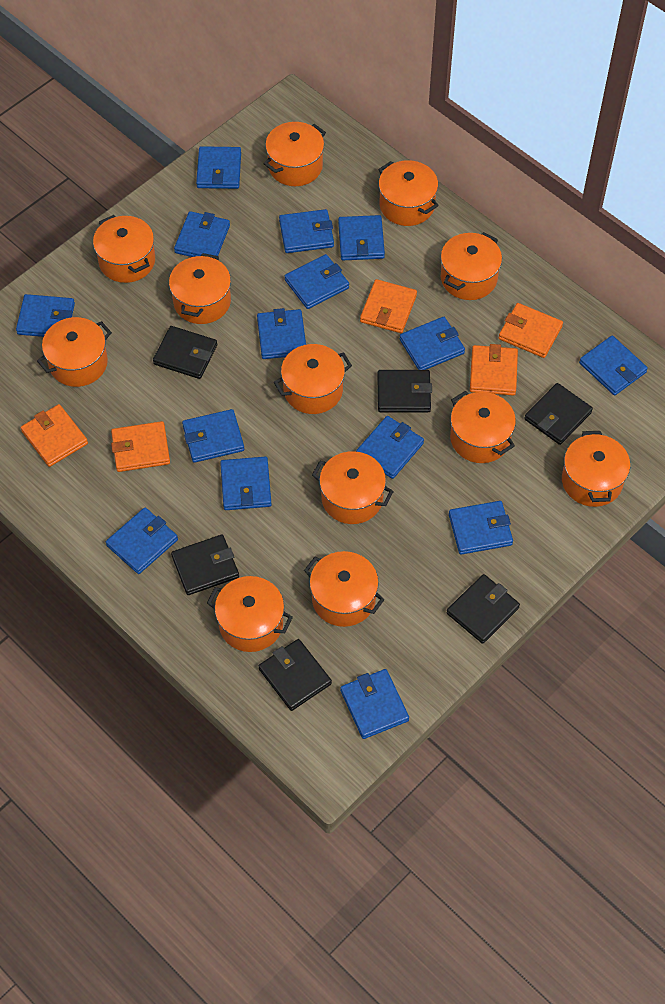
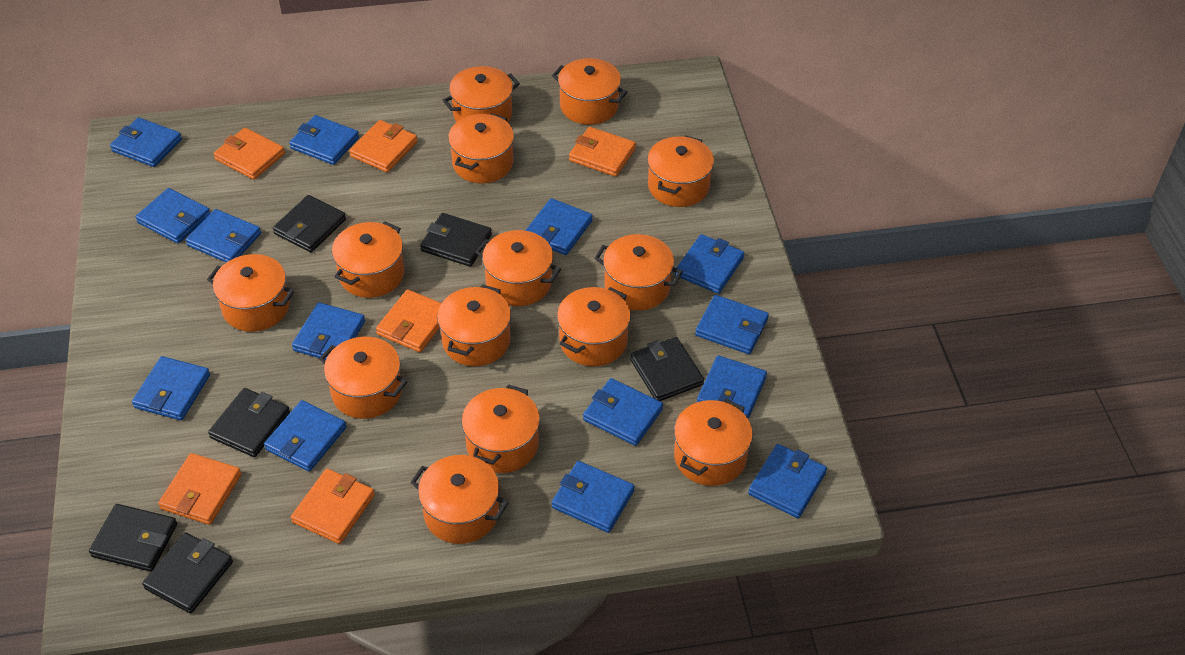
blue wallet: [16,294,75,337] [106,508,178,574] [174,211,230,257] [182,409,244,463] [196,146,241,189] [220,457,272,510] [257,308,306,359] [279,209,334,253] [285,254,349,309] [338,215,385,260] [340,669,409,739] [356,416,424,479] [399,317,465,370] [449,501,513,555] [579,336,648,396] = 15 -> [110,117,182,167] [132,356,210,420] [135,188,210,243] [186,209,261,263] [264,400,346,471] [289,115,359,165] [292,302,365,360] [525,198,593,255] [552,461,634,533] [583,378,663,446] [675,234,744,294] [695,295,769,354] [697,355,767,419] [748,444,827,518] = 14
orange pot: [37,317,112,387] [93,215,155,283] [169,253,231,324] [207,576,293,652] [264,122,326,186] [274,344,352,414] [304,551,385,627] [312,451,394,524] [378,160,439,226] [441,232,502,300] [450,391,516,463] [562,431,630,507] = 12 -> [207,254,294,332] [319,337,407,419] [332,221,404,298] [410,455,508,544] [437,285,511,366] [443,66,520,123] [448,113,514,183] [462,384,540,473] [475,230,561,306] [552,58,627,125] [557,287,631,366] [594,234,683,310] [647,135,714,207] [674,399,753,486] = 14
orange wallet: [21,404,88,467] [111,421,170,472] [360,279,417,333] [470,344,518,396] [499,303,563,358] = 5 -> [158,453,241,525] [213,128,285,180] [291,469,375,544] [349,120,418,172] [376,289,442,352] [569,127,636,177] = 6

